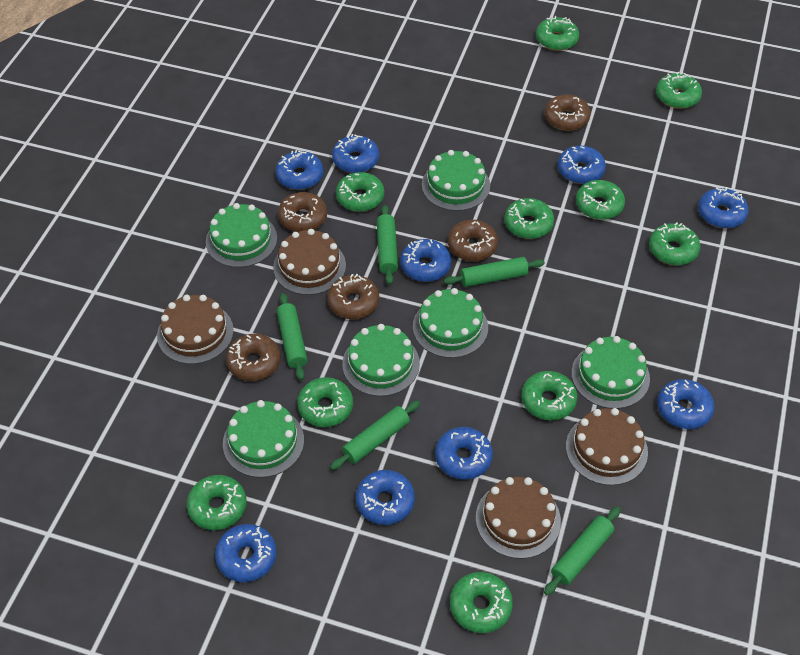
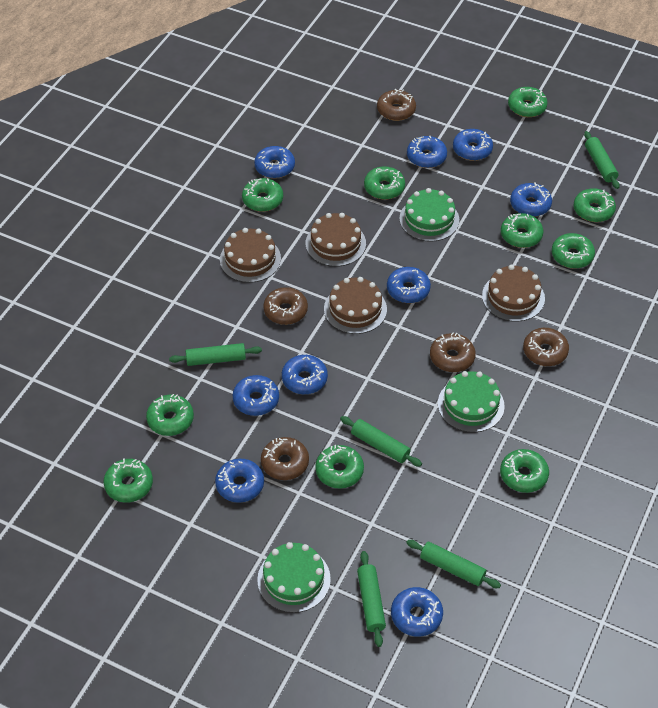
green cake: [206,203,277,267] [223,400,304,478] [342,324,420,396] [413,288,488,358] [422,150,490,211] [571,336,650,409] = 6 -> [257,542,331,613] [399,188,459,242] [438,371,505,432] = 3

